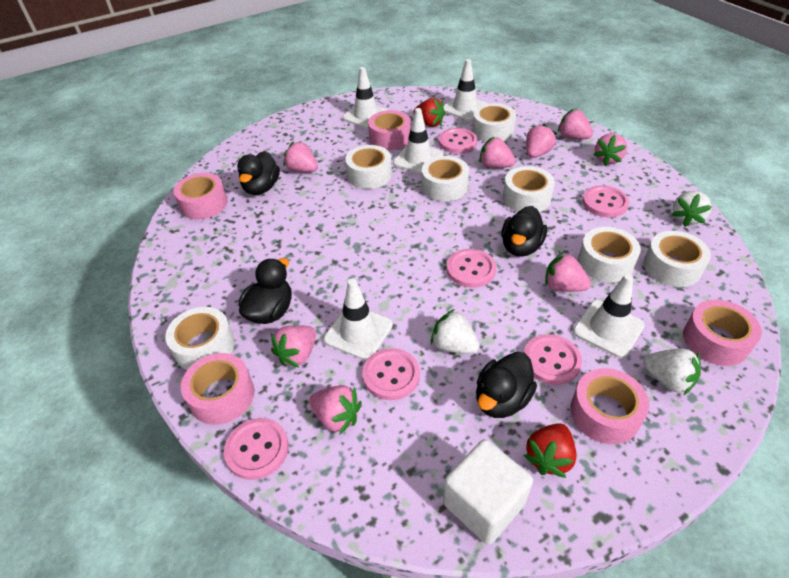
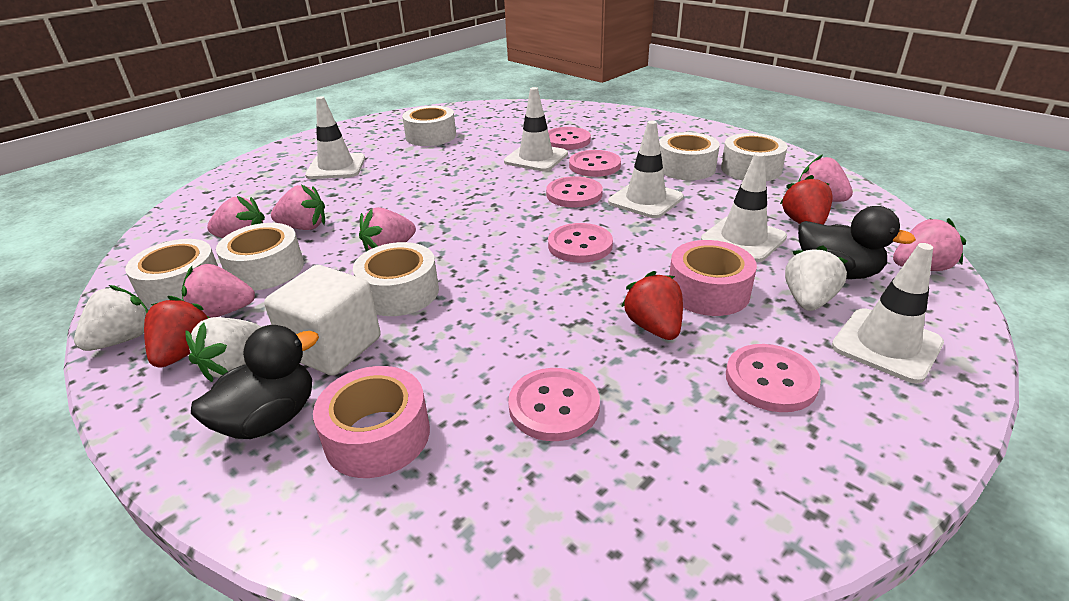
black duck: [237,151,280,195] [238,258,292,324] [476,352,537,418] [501,206,547,257] = 4 -> [191,325,319,439] [798,206,916,279] = 2
pink strawberry: [271,325,316,367] [283,141,318,172] [309,385,362,434] [479,137,516,168] [526,124,557,158] [545,252,591,292] [558,109,593,139] [594,133,627,166] = 8 -> [182,264,255,318] [207,196,265,238] [271,185,325,230] [359,207,416,251] [798,155,853,202] [893,218,966,271] = 6
pink tape: [173,173,228,219] [181,353,254,425] [368,110,411,150] [571,368,649,444] [683,300,762,366] = 5 -> [313,366,430,478] [669,240,757,316] = 2
red strawberry: [413,98,445,127] [524,423,577,478] = 2 -> [144,296,209,368] [621,271,683,340] [780,175,833,225] = 3
white tape: [165,307,235,370] [345,145,392,189] [422,156,469,201] [472,103,516,142] [503,166,555,212] [578,227,641,282] [644,231,711,287] = 7 -> [125,239,218,308] [216,223,304,290] [353,242,439,316] [402,106,456,146] [659,132,720,180] [721,133,787,181] = 6

